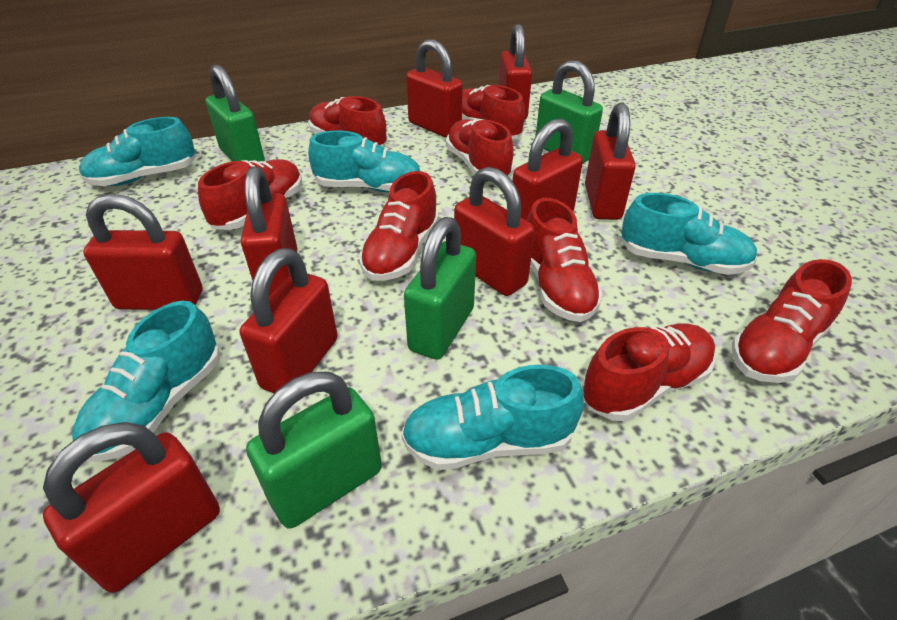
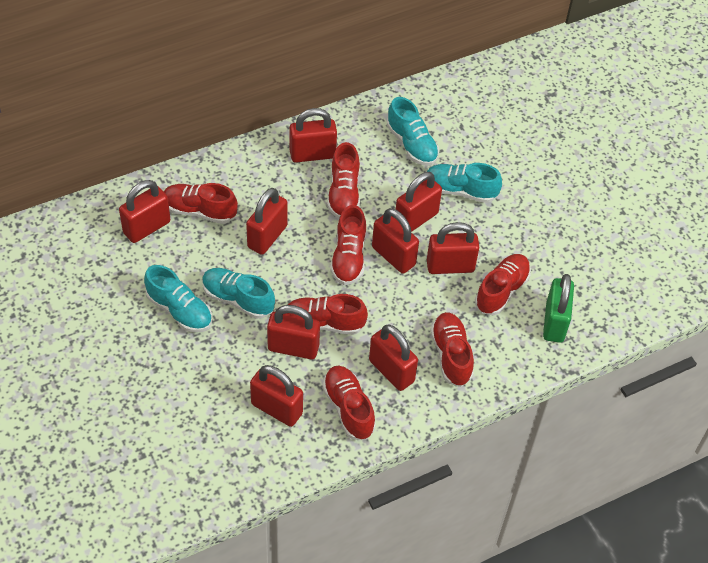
green padlock: [206,65,265,162] [246,372,382,529] [404,217,476,360] [536,60,603,163] = 4 -> [543,274,574,343] = 1
red shoe: [198,159,302,230] [309,96,387,147] [360,171,439,281] [446,119,514,182] [462,85,525,139] [526,198,603,322] [582,324,716,421] [732,259,852,383] = 8 -> [164,183,238,224] [286,294,368,335] [322,366,376,440] [327,142,360,218] [330,205,366,285] [430,312,474,387] [475,254,531,315] = 7
turquoise shoe: [72,301,220,462] [79,117,196,186] [309,131,420,192] [401,365,584,470] [621,193,757,275] = 5 -> [144,265,212,332] [202,268,275,319] [387,97,439,166] [427,163,502,203] = 4

